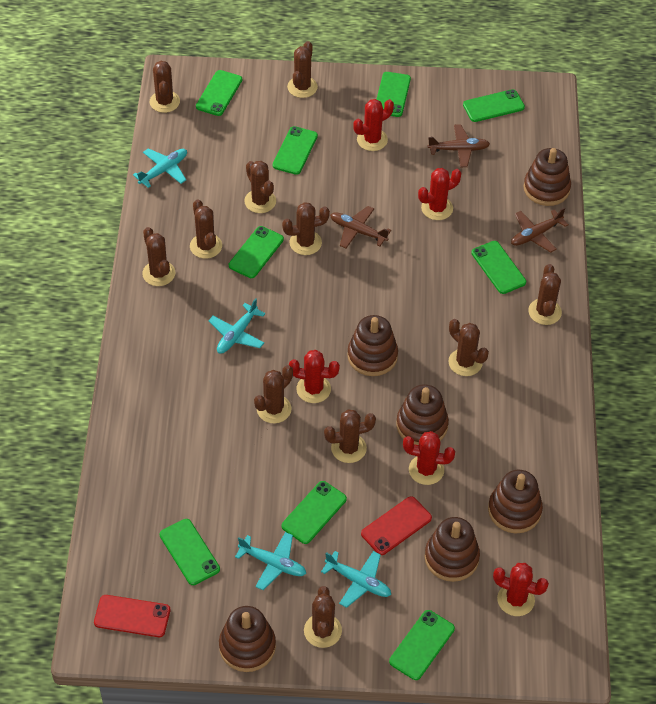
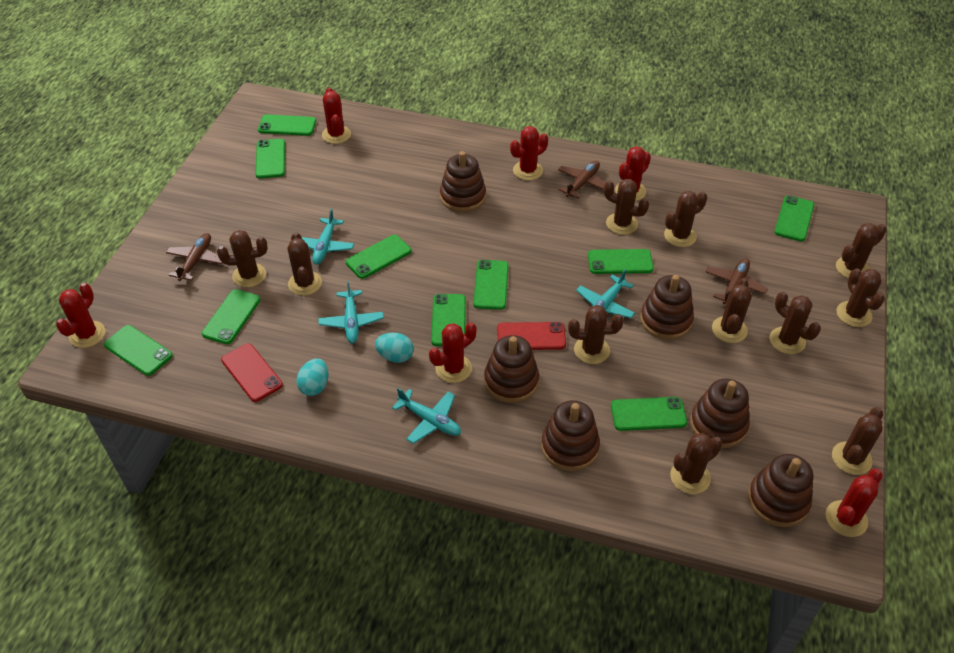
green phone: [160,519,220,585] [196,70,242,116] [229,226,284,278] [273,126,318,175] [281,481,347,544] [377,72,411,117] [389,610,455,680] [463,89,525,122] [471,241,526,294] = 9 -> [104,325,173,376] [202,289,260,344] [255,139,285,178] [258,114,316,136] [346,235,411,279] [431,294,466,346] [473,260,509,310] [588,249,654,274] [611,397,687,431] [774,195,814,241] = 10
red cactus: [289,350,340,403] [353,99,394,151] [403,431,455,485] [418,168,461,220] [493,563,549,616] = 5 -> [56,283,105,348] [322,88,351,144] [429,322,476,383] [510,126,548,180] [615,146,651,201] [826,469,883,537] = 6
turquoise egg: none = 0 -> [296,359,328,396] [375,333,414,363] = 2

